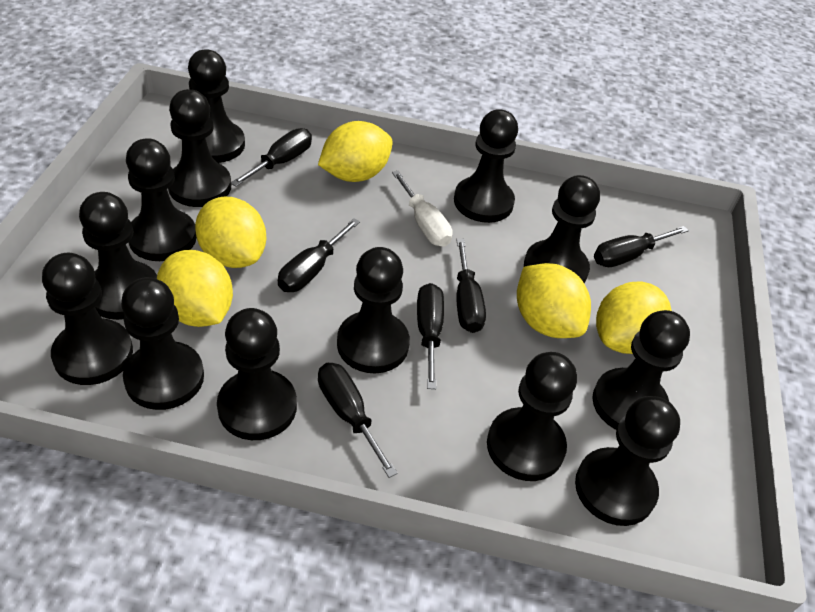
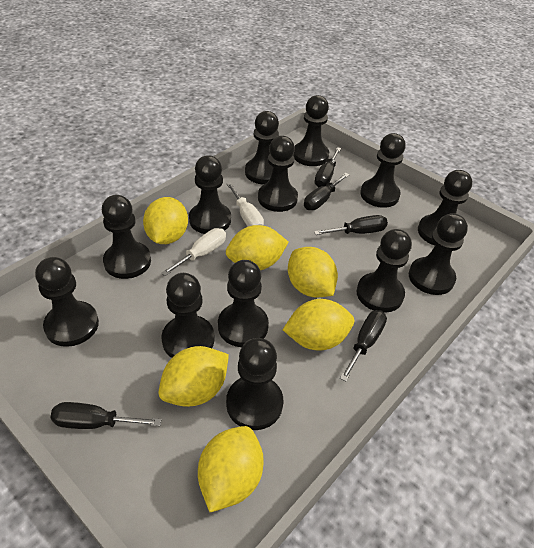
black screwdriver: [231,128,312,187] [278,218,360,292] [318,363,398,478] [417,283,444,389] [456,239,486,333] [594,226,689,267] = 6 -> [50,402,161,429] [304,173,350,210] [314,147,341,187] [314,215,388,235] [340,310,387,382] = 5
white screwdriver: [392,170,452,247] = 1 -> [161,228,226,276] [227,183,264,226] = 2
yellow lemon: [157,250,233,327] [195,197,266,268] [318,121,393,182] [517,263,591,338] [596,281,672,354] = 5 -> [143,197,188,244] [158,346,229,407] [198,426,264,512] [226,225,289,270] [283,299,354,351] [288,247,338,298] = 6

